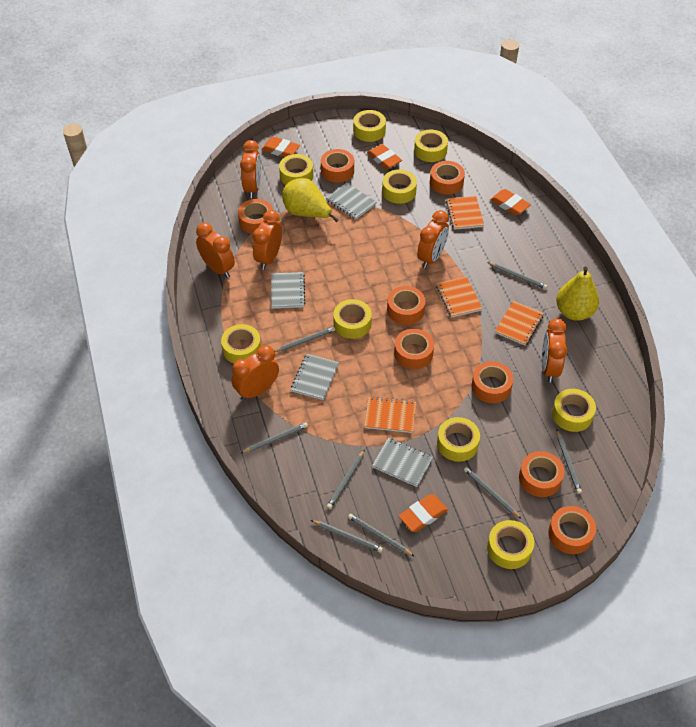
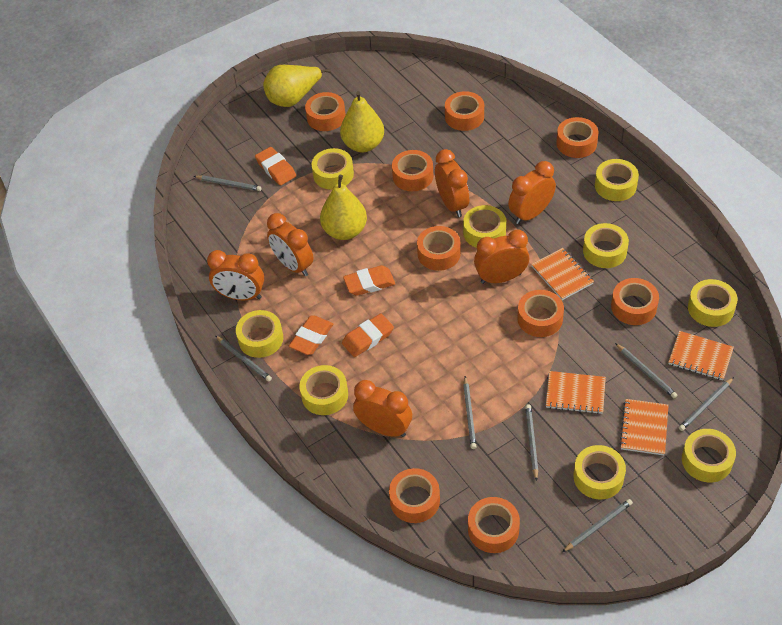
grey notebook: [271,272,305,308] [291,354,339,400] [327,183,376,219] [372,438,433,487] = 4 -> none = 0
grey pencil: [240,422,308,454] [274,327,335,352] [311,520,383,553] [327,449,365,509] [348,514,415,557] [464,467,521,519] [487,262,547,289] [557,430,582,494] = 8 -> [194,175,261,191] [216,336,272,382] [463,376,477,449] [525,404,538,481] [562,499,633,552] [615,343,677,398] [679,377,734,431] = 7
orange tape: [238,199,273,234] [321,149,354,182] [387,286,425,325] [394,329,434,369] [430,161,465,195] [471,361,513,403] [519,451,564,497] [548,506,596,554] = 8 -> [305,92,346,131] [389,468,440,523] [392,150,433,191] [417,226,461,271] [445,91,484,131] [468,497,520,553] [517,290,564,337] [556,117,598,158] [611,278,659,325] = 9
yellow pear: [282,178,339,222] [556,267,599,321] = 2 -> [263,65,331,107] [320,175,367,240] [340,91,384,152] = 3

